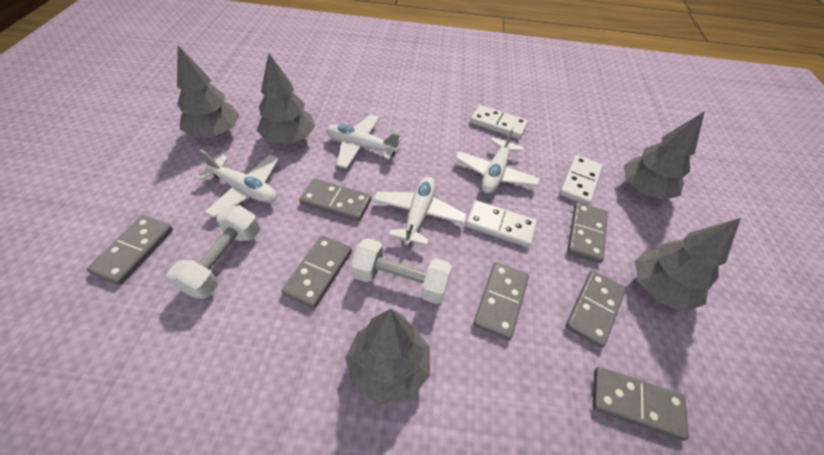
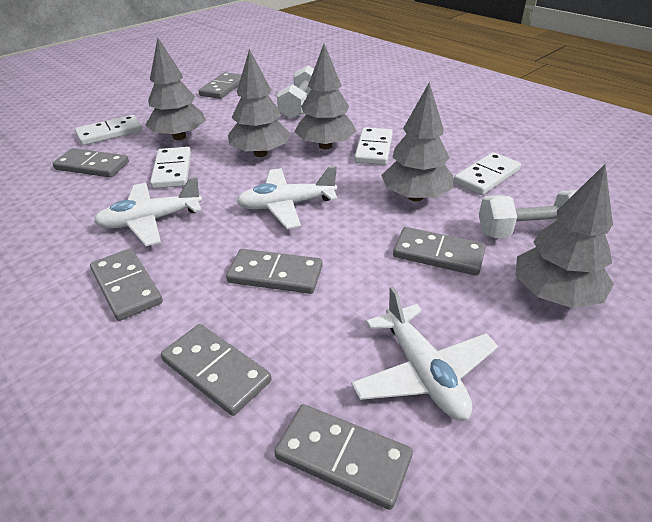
white domino: [466,200,537,247] [470,105,528,139] [560,155,603,205] = 3 -> [75,115,143,145] [150,147,191,189] [354,127,393,165] [453,152,521,195] = 4
white plane: [196,150,279,218] [326,114,401,169] [373,177,467,246] [455,127,540,194] = 4 -> [94,177,202,246] [236,166,338,229] [351,286,498,421] = 3

